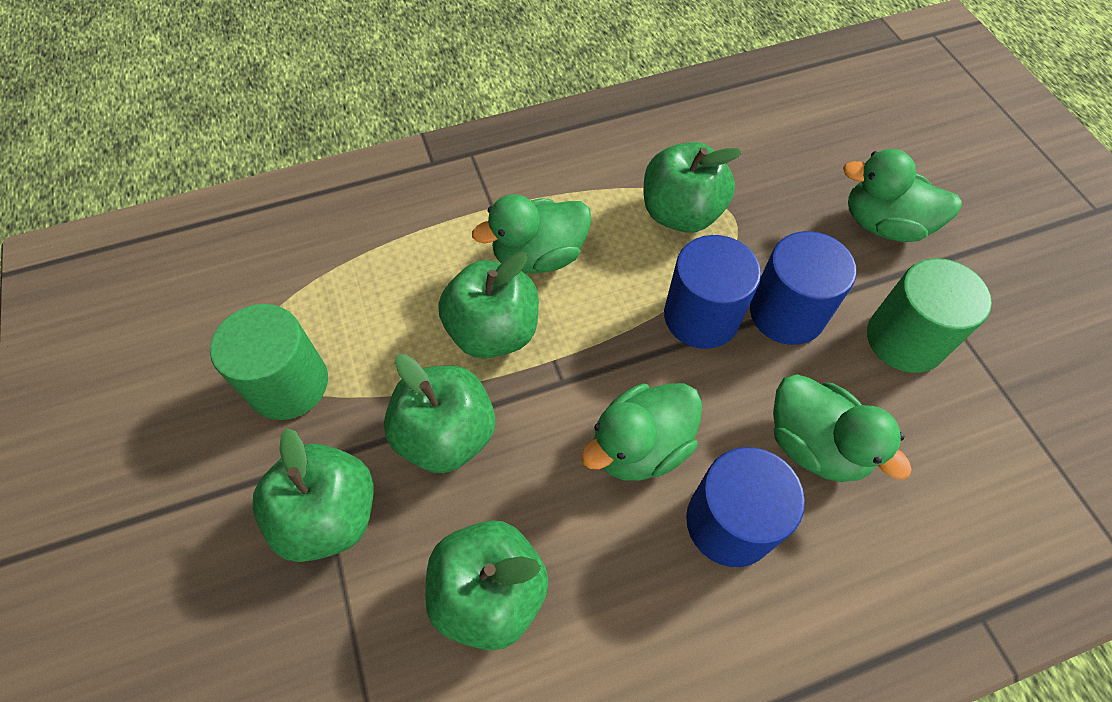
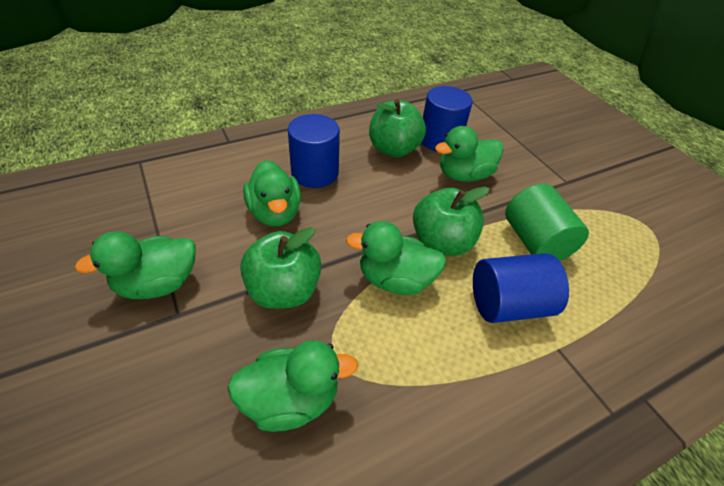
green apple: [252,428,374,562] [384,354,495,473] [425,520,549,651] [438,252,539,359] [644,142,742,233] = 5 -> [240,227,322,309] [369,99,426,158] [413,186,489,256] = 3
green cylinder: [210,304,328,420] [867,258,992,373] = 2 -> [505,184,589,261] = 1
green duck: [472,194,592,274] [581,383,702,481] [773,374,912,482] [843,149,962,242] = 4 -> [75,231,196,299] [227,340,358,432] [243,160,301,226] [346,221,446,295] [435,126,504,182] = 5

